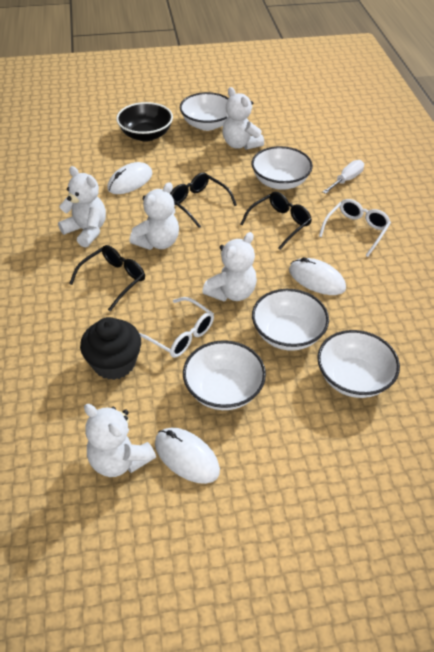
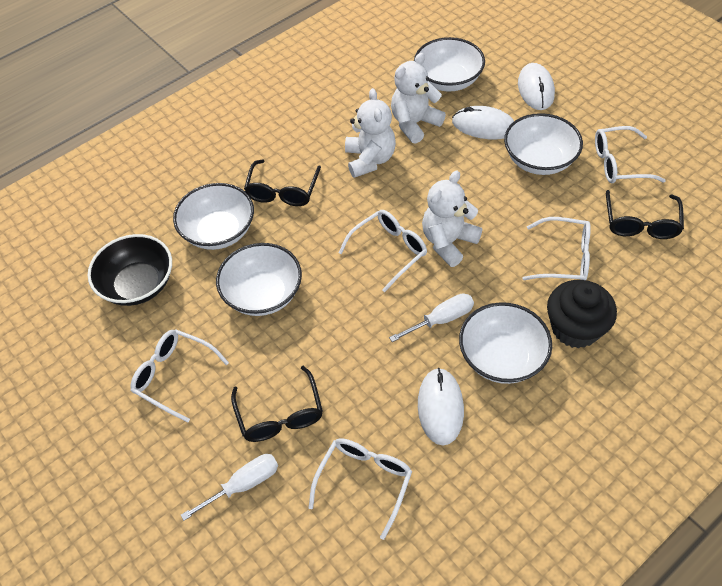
white glasses: [139,297,214,358] [319,199,391,257] = 2 -> [130,329,229,423] [309,438,412,540] [339,210,427,292] [522,217,591,280] [595,126,666,184] = 5
white screwdriver: [323,160,364,194] = 1 -> [181,454,278,521] [389,293,474,342] = 2
white teddy bear: [58,166,106,248] [84,404,156,477] [129,182,179,250] [202,232,257,301] [222,87,264,150] = 5 -> [345,88,396,178] [391,53,446,144] [422,171,482,267] = 3

